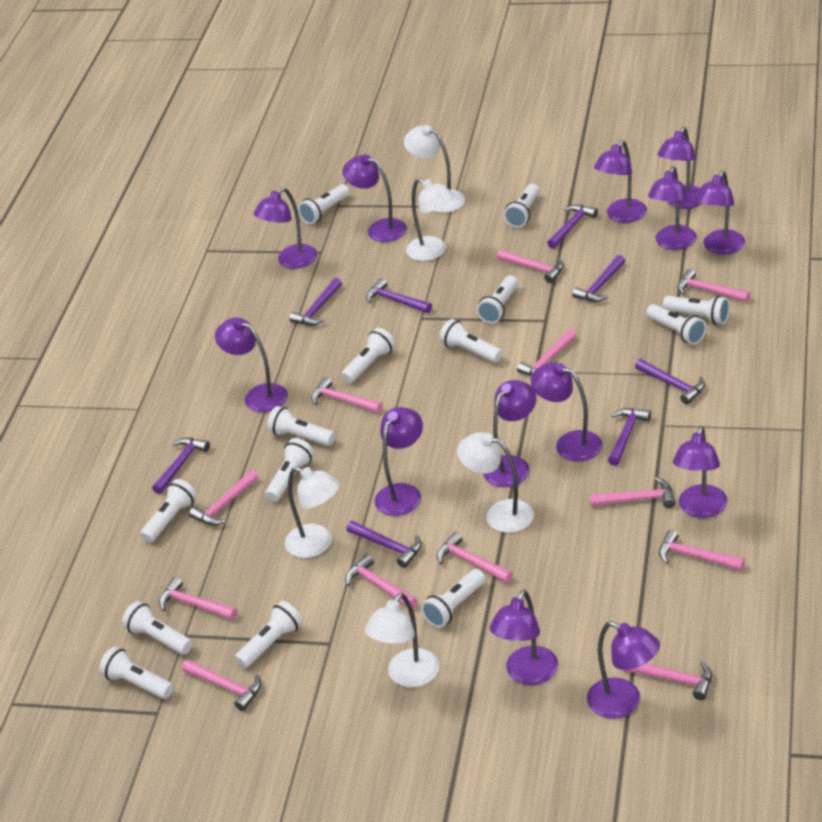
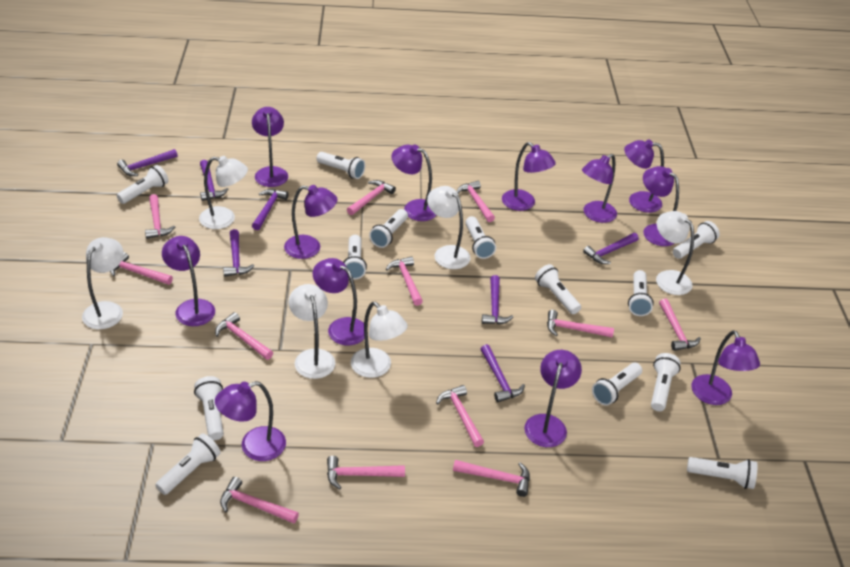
purple hammer: [152,438,210,494] [289,278,342,326] [347,521,422,568] [366,278,432,313] [547,205,598,249] [572,255,625,302] [608,408,651,466] [635,359,705,404] = 8 -> [117,149,178,176] [200,160,228,201] [223,229,254,277] [252,189,289,230] [481,344,525,402] [482,275,513,324] [583,233,639,264] = 7
purple lamp: [215,318,288,412] [254,187,317,269] [342,154,407,242] [374,407,423,516] [483,380,537,487] [490,590,558,685] [531,362,602,462] [587,621,660,719] [594,140,647,223] [648,166,697,250] [658,126,703,209] [673,426,728,518] [695,170,745,255] = 13 -> [162,236,215,326] [215,381,286,461] [252,107,288,187] [284,185,338,259] [313,258,364,345] [391,145,437,221] [502,142,556,211] [524,350,582,447] [582,154,617,223] [624,139,664,213] [643,166,679,246] [691,330,760,405] = 12
white flashlight: [99,647,174,699] [122,601,193,655] [140,479,197,543] [235,601,303,668] [265,438,314,502] [267,406,335,446] [298,184,350,224] [341,328,395,383] [421,569,485,628] [439,319,503,363] [477,275,518,324] [504,184,540,228] [646,304,706,345] [663,296,730,324] = 14 -> [117,165,169,204] [155,433,221,495] [194,376,224,440] [317,152,365,179] [343,235,367,280] [369,209,408,248] [465,216,496,259] [535,264,581,314] [592,363,642,406] [628,270,654,316] [651,353,681,411] [673,221,720,259] [687,457,757,489] = 13
white lamp: [285,467,340,558] [365,593,440,687] [404,125,465,213] [406,178,454,261] [457,432,534,533] = 5 -> [82,237,124,329] [199,156,248,229] [289,284,335,379] [351,302,408,378] [427,186,470,269] [656,211,694,295] = 6

